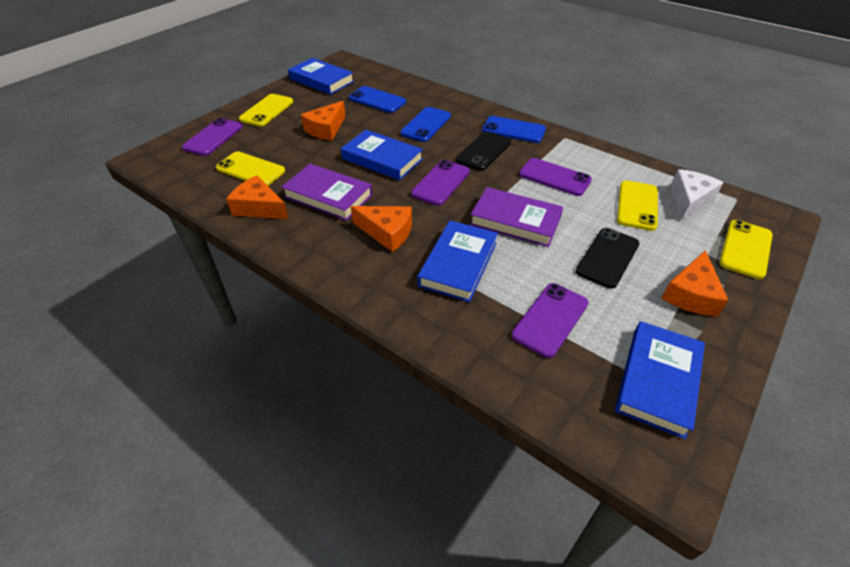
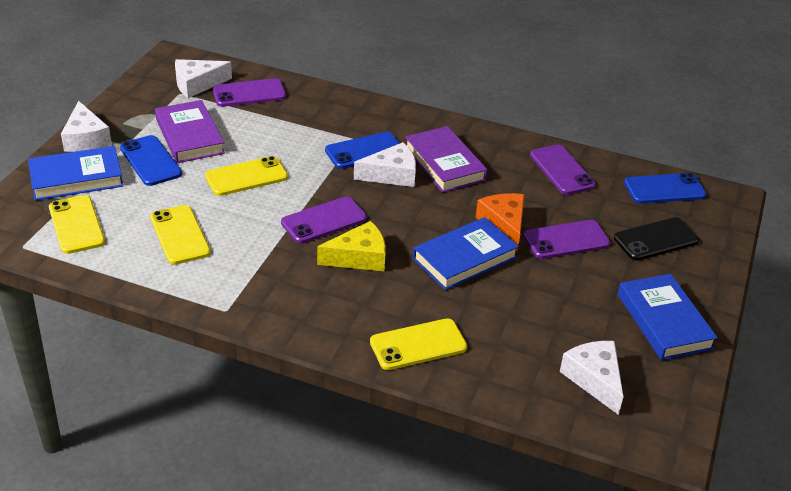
black phone: [456,131,511,171] [576,228,639,289] = 2 -> [614,217,699,261] = 1
blue book: [288,58,354,95] [341,130,423,180] [417,220,498,302] [615,321,705,439] = 4 -> [28,146,124,201] [413,217,519,290] [618,274,718,360] = 3
orange cheese: [226,175,289,219] [301,101,346,141] [351,206,412,252] [661,250,729,317] = 4 -> [476,193,525,252] = 1
white cheese: [671,169,724,220] = 1 -> [61,101,112,152] [175,59,232,98] [354,142,416,187] [560,341,624,415] = 4
yellow cheese: none = 0 -> [317,221,386,271] = 1

